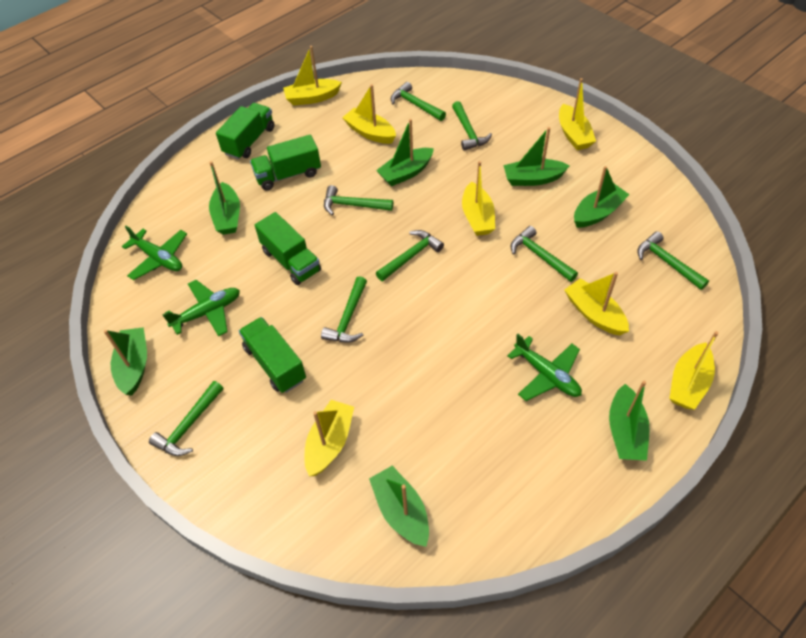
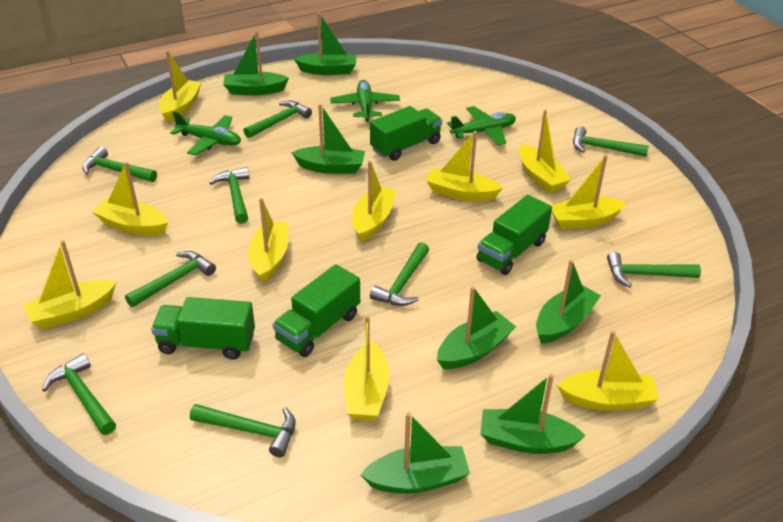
green hammer: [149,381,224,456] [321,276,367,343] [324,185,393,215] [376,230,444,281] [391,82,446,121] [452,101,492,151] [511,226,578,282] [637,231,709,290] = 8 -> [42,353,116,435] [82,147,157,182] [125,251,216,307] [190,404,296,457] [210,167,249,224] [243,101,312,138] [370,242,429,306] [573,126,649,157] [607,252,701,287] = 9
yellow boat: [283,46,342,106] [304,400,354,476] [342,84,396,144] [462,161,495,236] [559,78,596,150] [564,272,629,335] [669,331,718,409] = 7 -> [23,240,116,329] [92,162,168,235] [159,50,202,122] [248,198,288,283] [344,315,390,421] [352,161,396,242] [426,131,503,201] [519,110,571,193] [551,155,626,229] [557,331,659,411] = 10

